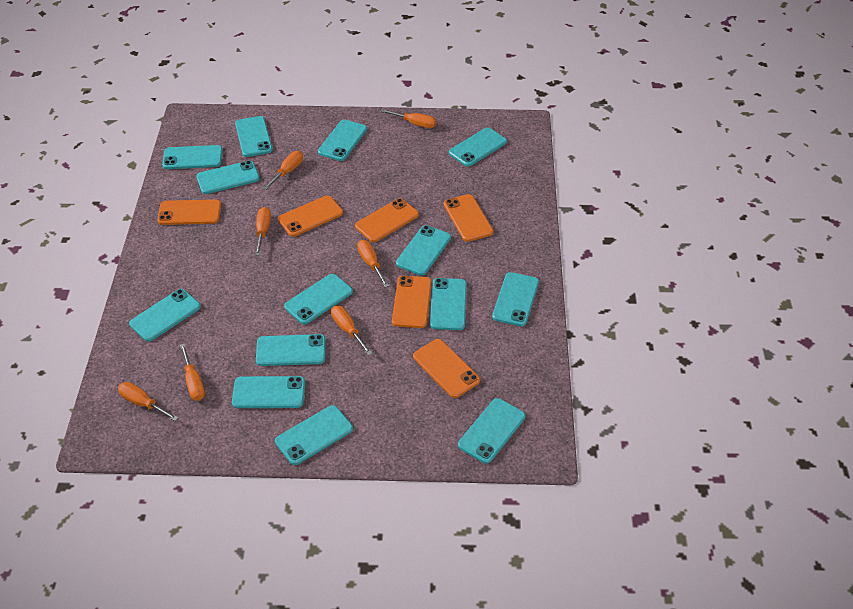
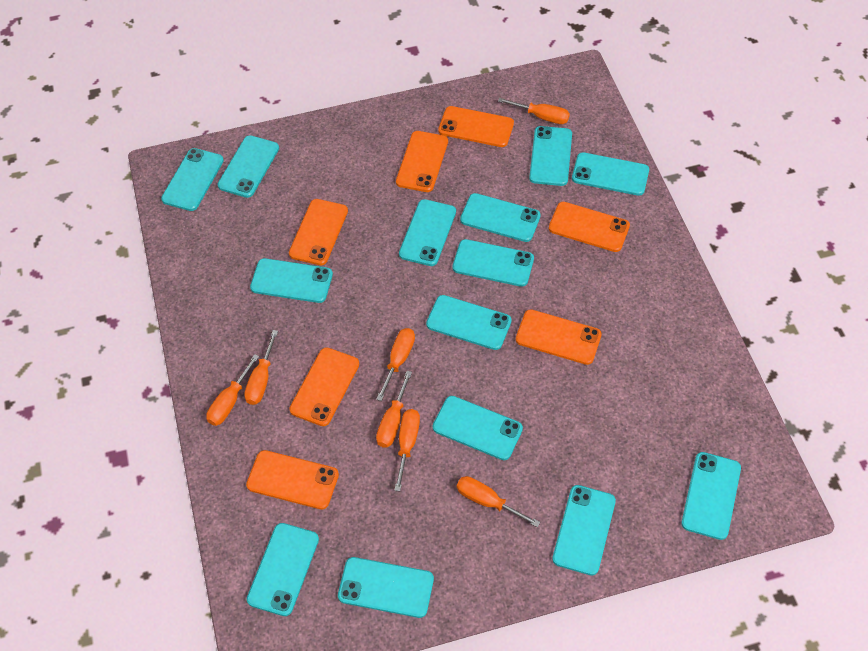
orange phone: [157,200,221,225] [278,195,343,237] [355,198,419,242] [392,276,432,328] [413,339,480,398] [444,194,493,242] = 6 -> [246,450,339,509] [289,199,348,265] [289,347,359,426] [396,131,448,192] [438,106,514,147] [516,309,602,365] [549,202,630,252] = 7

